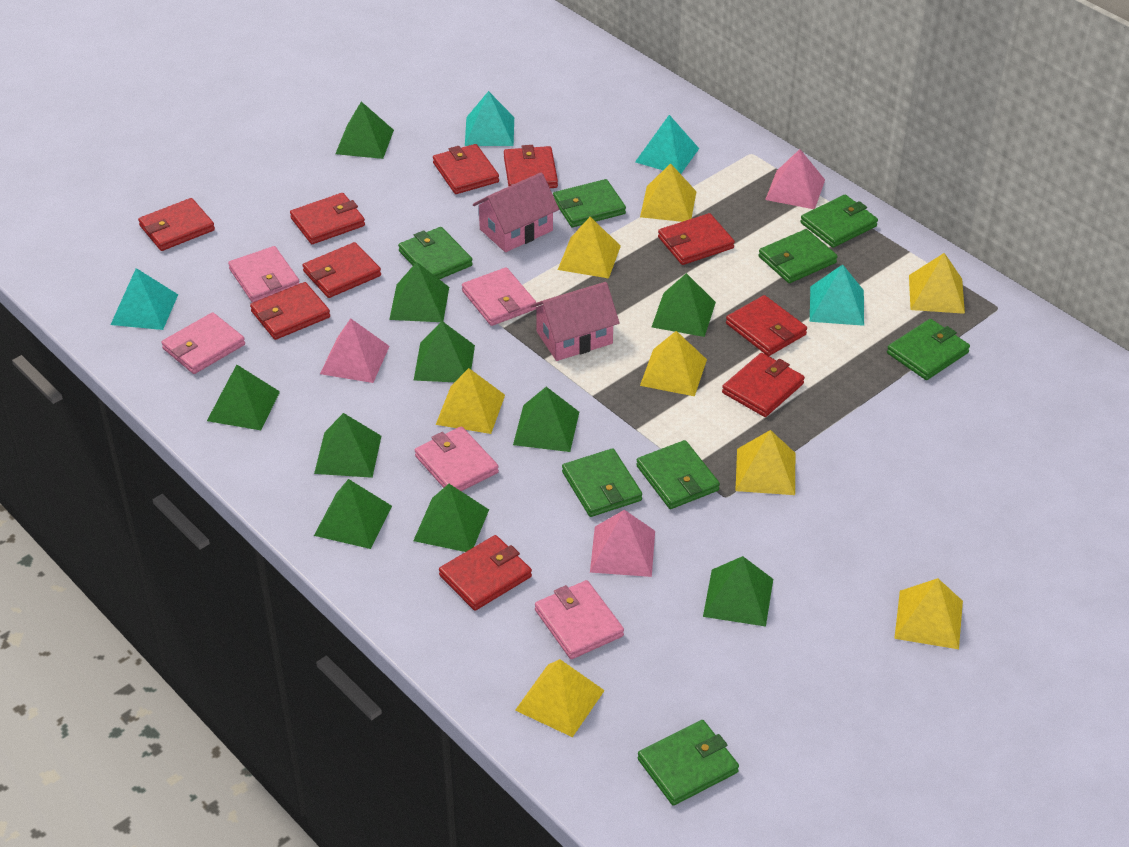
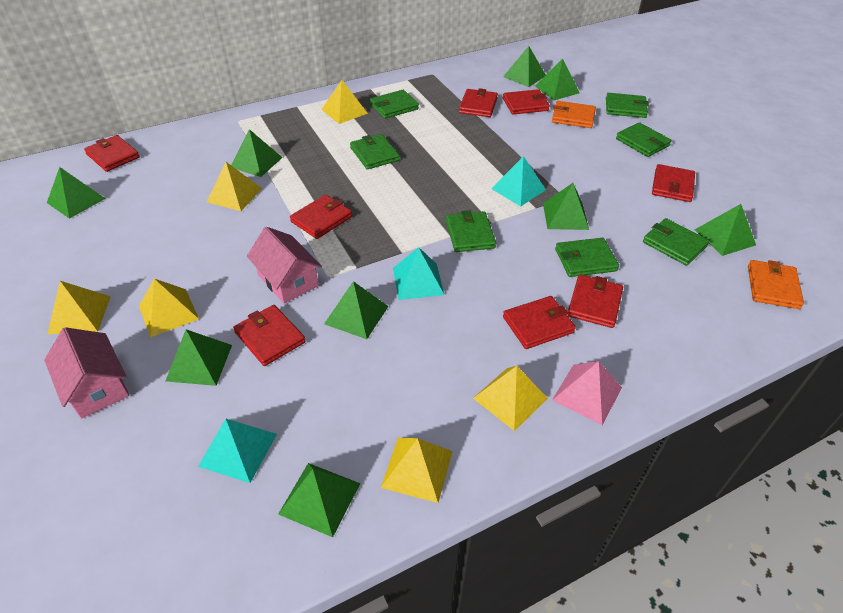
green pyramid: [207,365,280,430] [314,413,381,478] [314,479,392,549] [335,102,394,159] [389,262,449,322] [413,484,489,552] [414,321,475,382] [513,387,579,452] [652,273,716,337] [703,556,773,627] = 10 -> [47,167,106,219] [166,329,232,386] [231,129,283,177] [278,463,360,537] [324,281,388,339] [503,46,546,87] [535,59,580,101] [543,183,589,230] [695,204,756,256] = 9
green wallet: [398,227,473,279] [553,179,626,227] [562,448,642,517] [636,440,720,509] [638,720,739,806] [758,229,838,283] [800,195,878,248] [887,319,970,380] = 8 -> [350,134,400,170] [370,90,419,119] [446,210,496,252] [555,238,619,277] [606,93,649,118] [616,122,672,157] [643,218,710,266] = 7
orange wallet: none = 0 -> [552,101,596,128] [748,260,804,309] = 2
pink pyramid: [320,318,390,383] [590,510,655,577] [765,149,825,209] = 3 -> [552,361,622,425] = 1
pink wallet: [161,312,245,374] [228,246,299,303] [415,426,499,491] [462,267,536,326] [535,580,624,659] = 5 -> none = 0
red wallet: [138,198,215,251] [250,282,330,340] [290,193,365,244] [303,242,381,298] [433,144,499,194] [439,535,532,611] [504,145,558,188] [658,213,735,265] [722,353,805,417] [726,295,807,356] = 10 -> [84,135,140,172] [233,305,305,366] [290,195,352,239] [459,88,498,117] [503,89,550,115] [503,296,576,349] [567,275,623,328] [652,164,695,202] = 8
turquoise pyramid: [111,268,178,330] [465,91,514,146] [635,115,699,174] [810,264,864,326] = 4 -> [198,419,277,483] [393,247,444,300] [491,156,546,206] = 3
yellow pyramid: [436,368,505,434] [515,659,605,737] [558,217,621,278] [640,163,697,222] [640,331,707,396] [735,430,795,495] [894,578,963,649] [909,253,965,314] = 8 -> [48,281,111,334] [139,279,199,337] [207,162,262,211] [321,80,368,124] [381,438,453,503] [473,366,548,431] = 6

